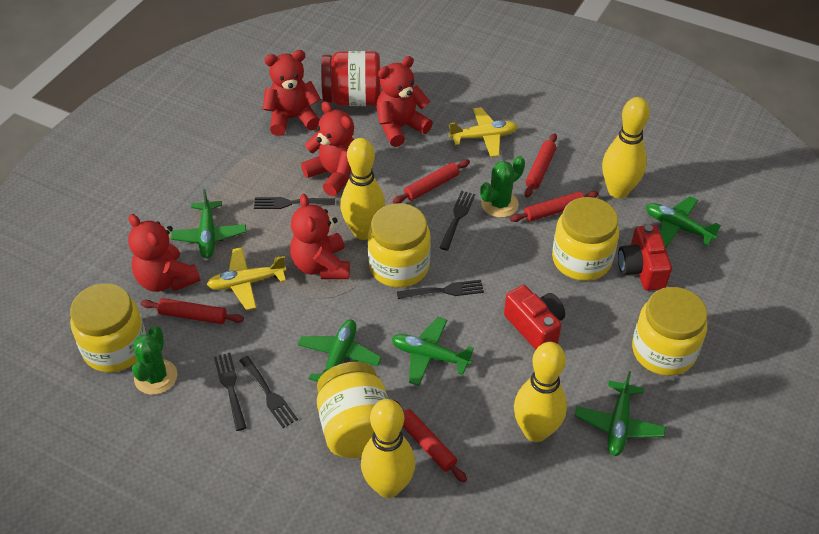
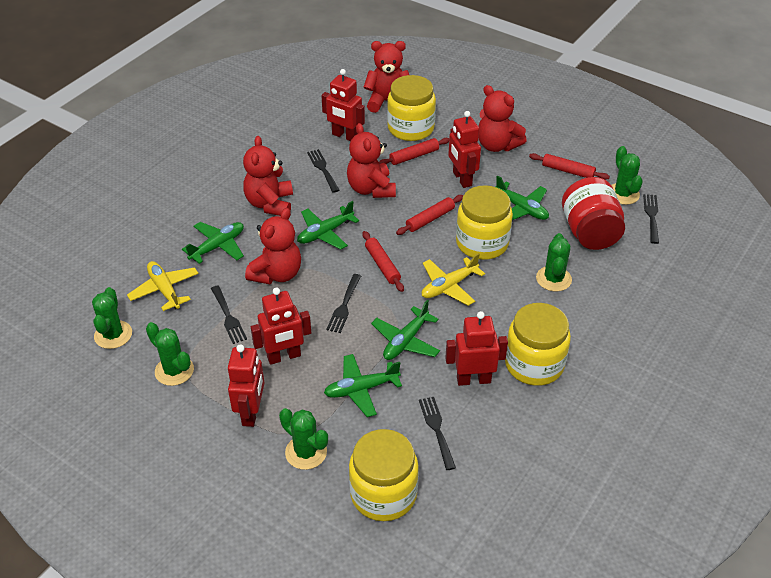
green cactus: [132,325,177,395] [480,156,525,218] = 2 -> [92,287,132,349] [146,322,194,386] [279,408,328,470] [536,233,572,292] [611,146,643,205] = 5
red camera: [504,285,565,350] [618,225,672,291] = 2 -> none = 0
red robot: none = 0 -> [228,344,264,427] [251,288,311,365] [321,69,365,141] [445,311,508,386] [448,111,481,188] = 5
red rolling pin: [141,298,244,324] [393,160,470,204] [394,400,467,482] [510,191,599,222] [524,133,557,197] = 5 -> [362,231,404,292] [379,138,449,165] [396,195,463,235] [529,153,610,180] = 4
yellow bowling pin: [341,138,385,240] [361,399,415,498] [514,342,567,442] [602,97,650,198] = 4 -> none = 0
yellow jar: [70,283,146,372] [317,362,389,458] [368,203,431,288] [552,197,619,281] [632,287,708,376] = 5 -> [349,429,419,521] [387,75,436,141] [456,185,513,260] [505,303,571,386] = 4

